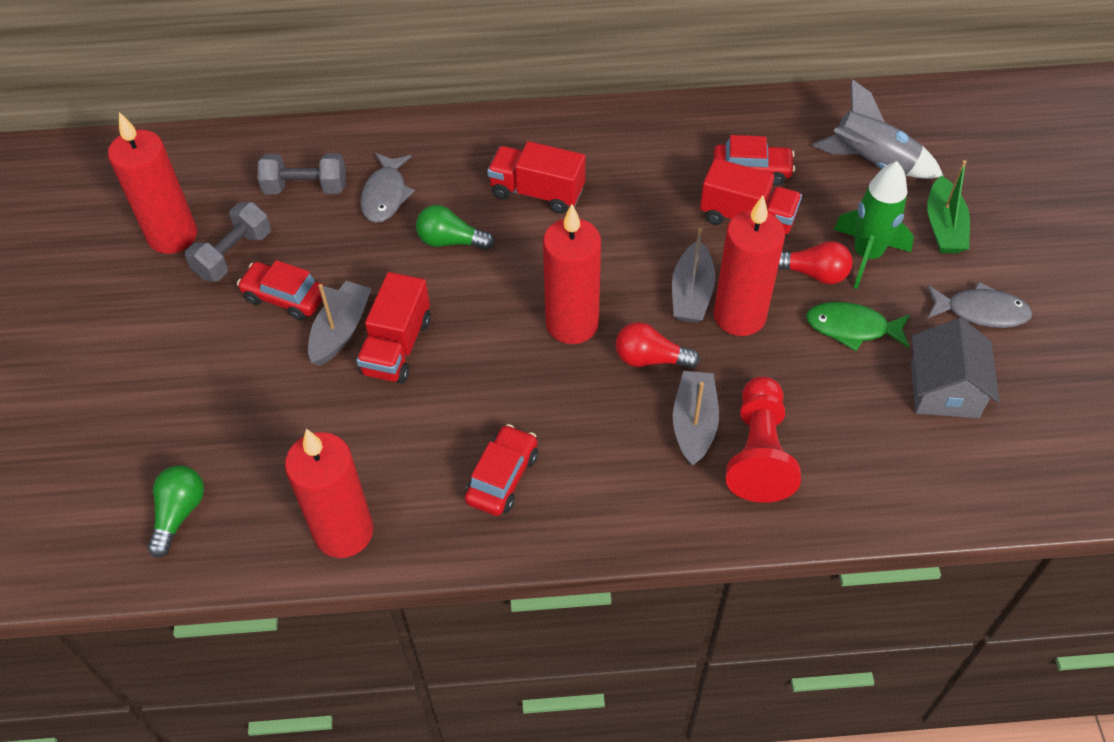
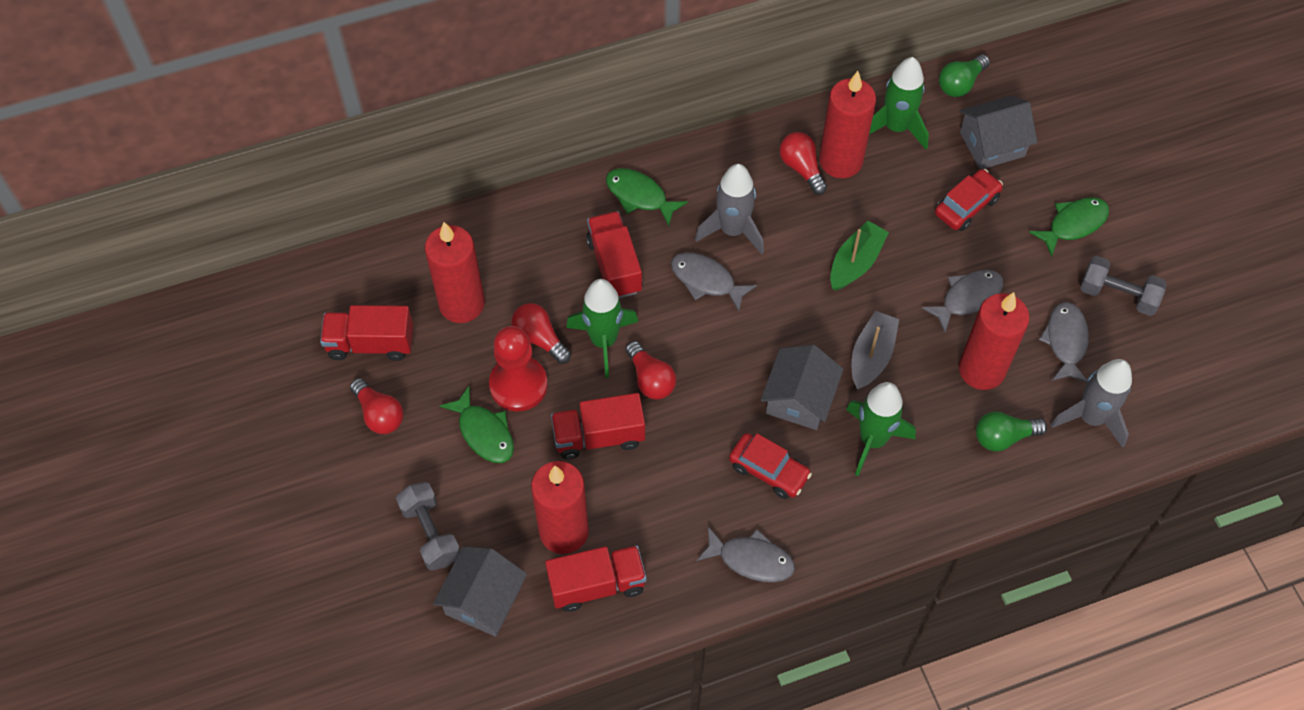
green fish: [806,302,910,351] = 1 -> [439,386,514,463] [606,168,688,226] [1029,197,1109,257] = 3
green rocket: [833,161,914,289] = 1 -> [566,279,638,378] [846,382,916,476] [869,57,929,150] = 3
grey boat: [308,281,372,366] [672,228,715,323] [673,371,719,466] = 3 -> [852,311,899,390] = 1
grey fish: [360,153,415,223] [927,282,1033,328] = 2 -> [671,253,757,311] [697,527,795,582] [922,270,1003,333] [1039,302,1089,383] = 4
grey house: [911,318,1000,418] = 1 -> [433,546,527,637] [761,345,844,430] [959,95,1037,169] = 3
grey rocket: [812,79,943,179] = 1 -> [695,164,764,254] [1051,359,1132,448] = 2
red car: [237,260,324,321] [465,424,538,516] [714,135,795,186] = 3 -> [729,433,812,499] [935,169,1003,231] = 2
red light bulb: [616,322,700,368] [778,241,852,284] = 2 -> [350,378,403,434] [511,303,571,364] [625,341,676,400] [780,132,827,195] = 4
red truck: [356,272,431,383] [487,141,585,214] [700,158,802,234] = 3 -> [320,305,413,361] [545,545,646,612] [551,393,645,460] [586,211,643,298] = 4

